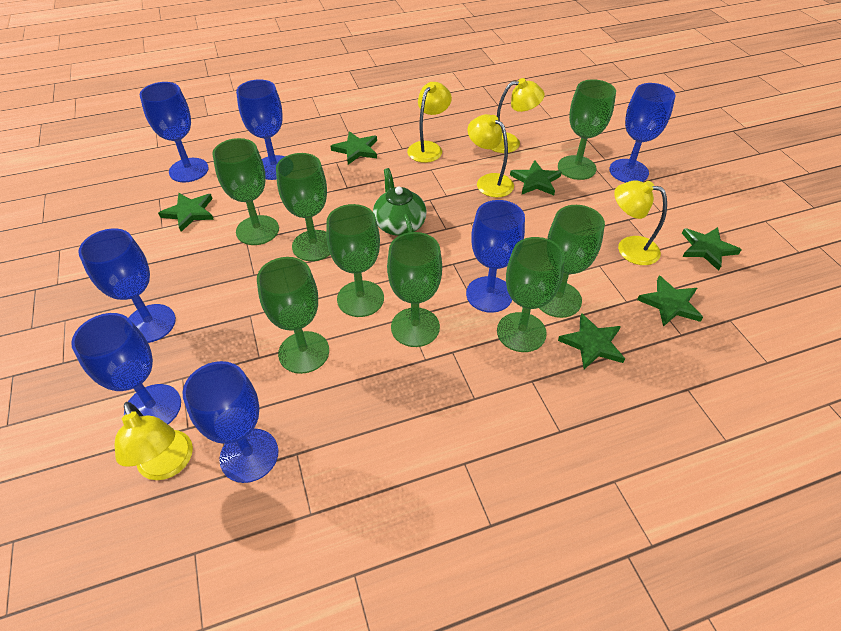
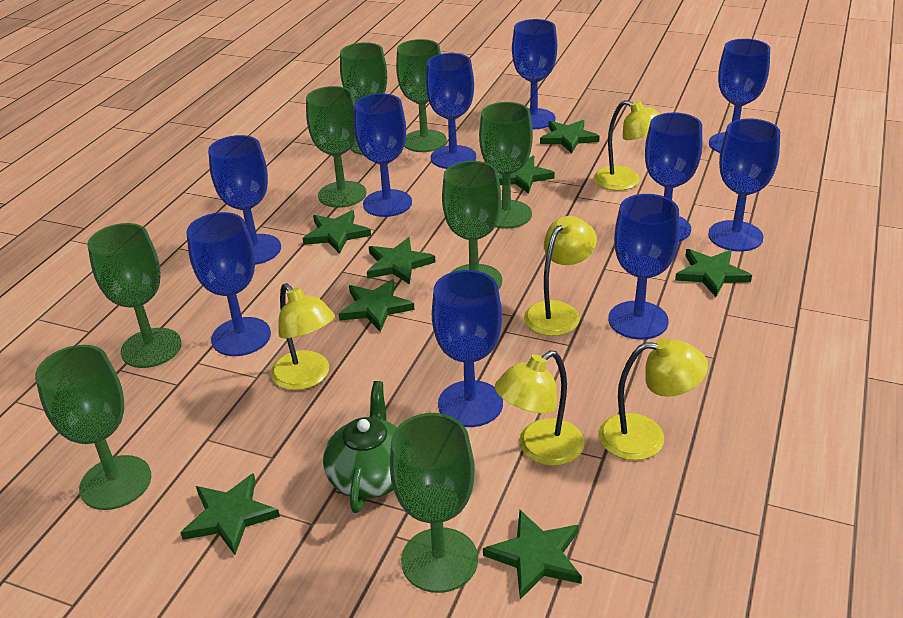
blue goblet: [71,313,181,424] [78,229,176,343] [139,82,209,182] [182,361,279,483] [236,79,285,180] [466,200,525,313] [609,83,675,183] = 7 -> [187,212,271,356] [208,135,281,265] [354,93,412,217] [426,53,476,169] [432,270,503,427] [512,19,557,129] [608,194,679,340] [645,112,702,242] [708,119,780,252] [709,39,770,153] = 10
green star: [158,193,214,232] [331,131,377,164] [510,160,562,195] [558,313,625,369] [637,276,703,327] [682,227,742,271] = 6 -> [180,473,280,555] [302,210,371,254] [339,279,415,332] [367,237,435,285] [483,510,582,599] [498,156,555,194] [540,120,600,153] [675,249,752,297] = 8

